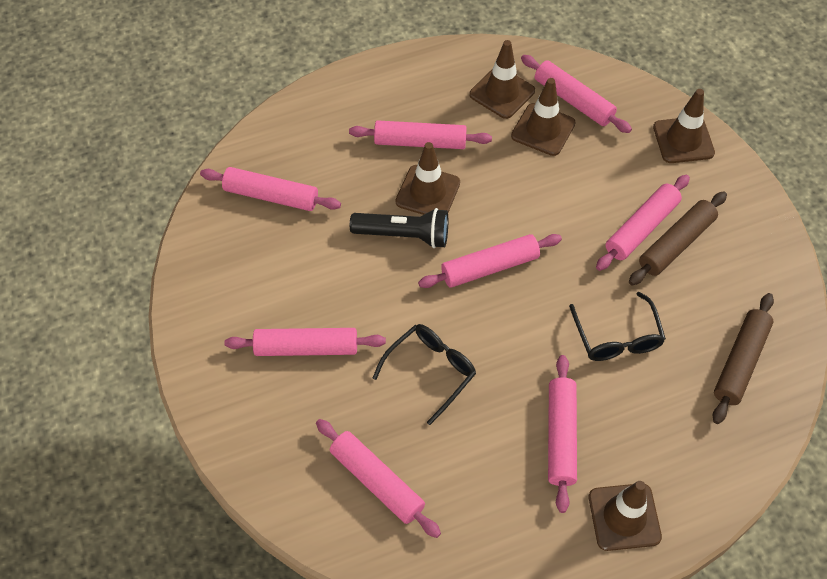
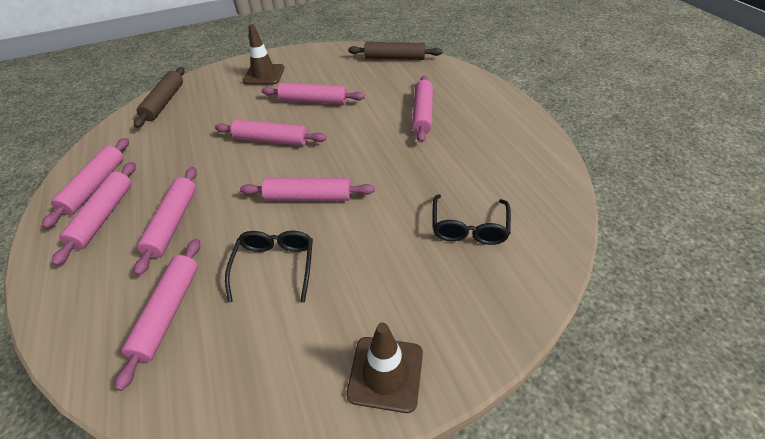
black flashlight: [350,208,448,248] = 1 -> none = 0
brown traffic cone: [396,142,460,215] [469,40,535,119] [511,78,576,156] [589,481,662,551] [653,89,715,163] = 5 -> [243,24,284,85] [346,323,423,413] = 2

